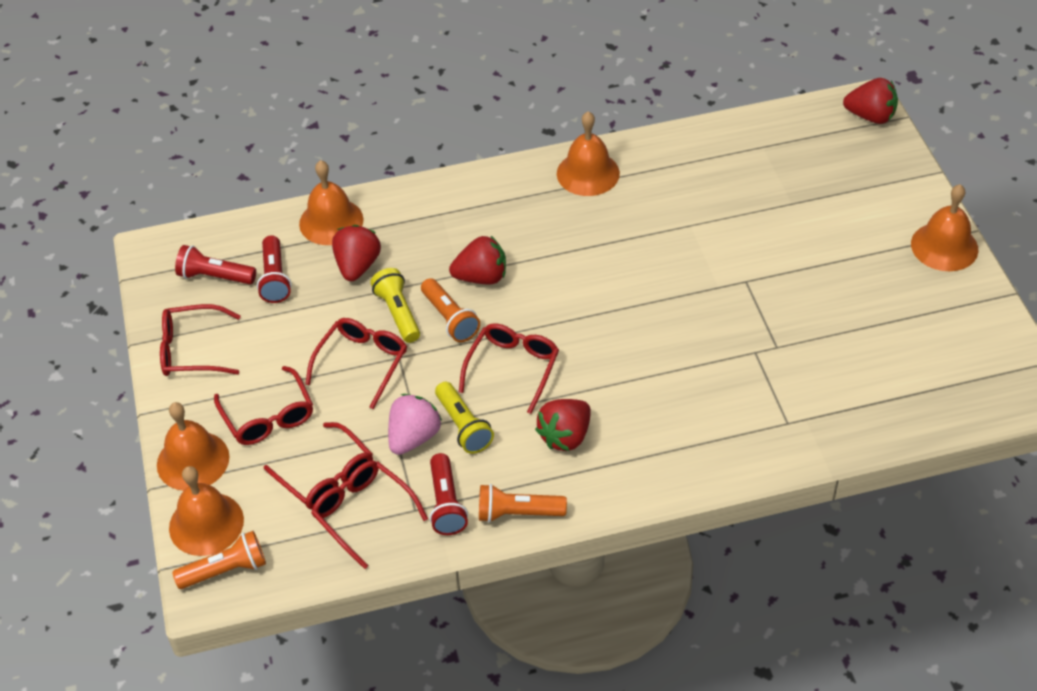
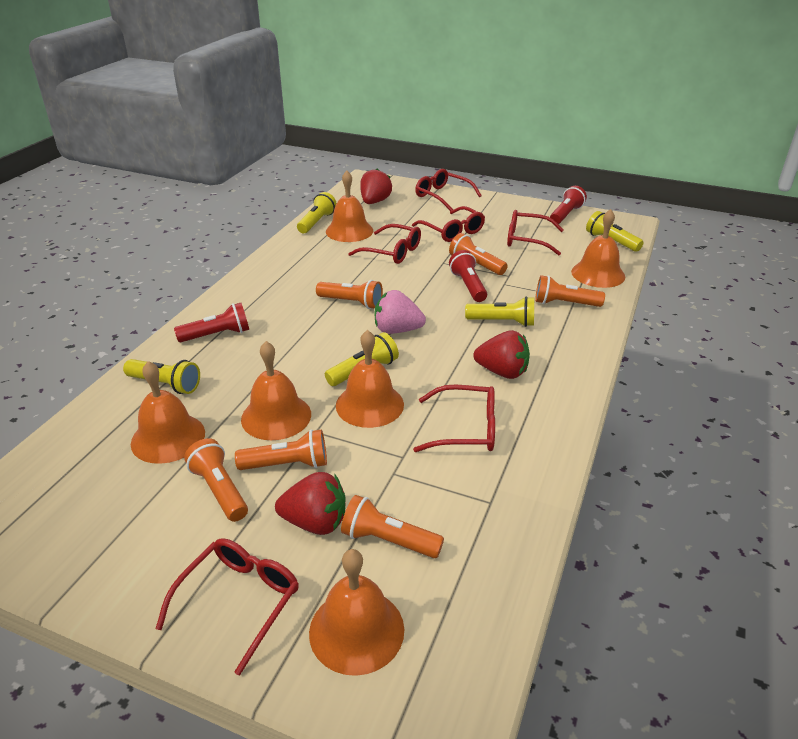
orange bell: [157,402,229,491] [169,466,244,556] [299,160,364,245] [557,111,620,196] [911,184,978,271] = 5 -> [131,361,205,464] [241,341,311,440] [309,549,404,676] [326,171,373,242] [336,330,404,428] [571,209,625,288] = 6
orange flashlight: [172,531,266,589] [421,278,480,342] [479,484,567,523] = 3 -> [184,438,248,522] [235,429,327,470] [316,280,383,309] [341,495,444,558] [449,233,508,275] [535,275,605,307] = 6
red strawberry: [332,225,381,281] [449,236,506,285] [535,399,591,451] [843,78,898,124] = 4 -> [275,472,345,535] [360,169,392,204] [473,330,530,379] = 3
yellow flashlight: [370,268,420,343] [435,382,494,454] = 2 -> [123,359,200,394] [297,192,337,233] [325,332,399,386] [465,296,534,327] [586,211,644,252] = 5

